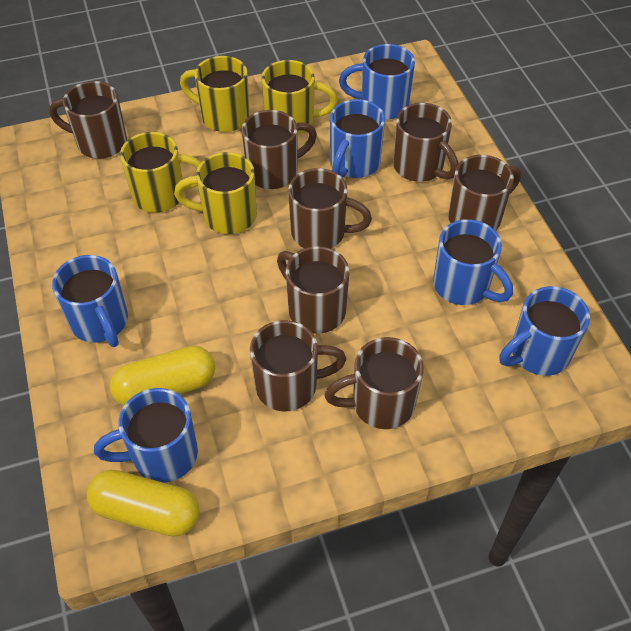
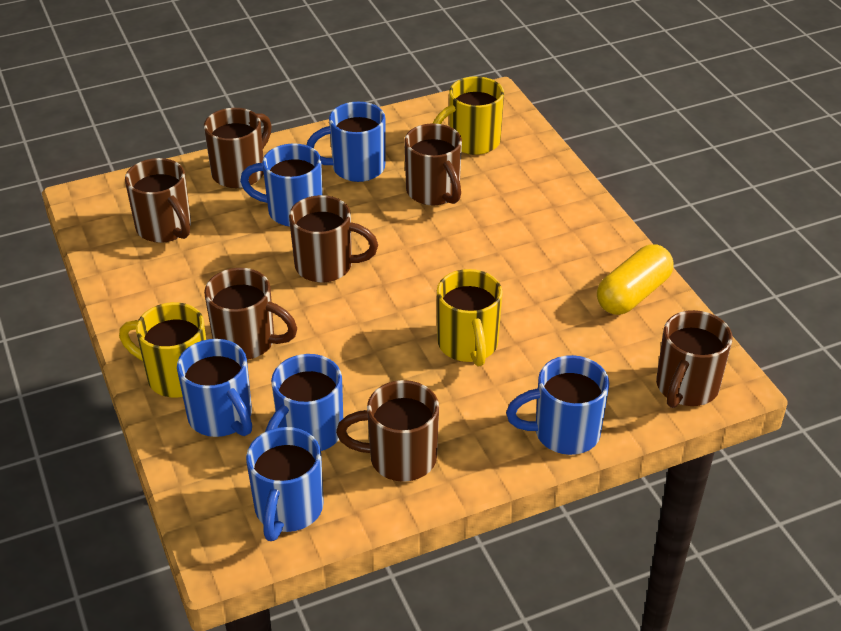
brown mug: [49,81,127,159] [242,110,317,189] [250,320,347,412] [277,246,349,334] [288,168,372,249] [324,337,424,429] [393,103,458,182] [448,155,521,231] = 8 -> [125,158,191,243] [204,108,272,188] [204,268,297,360] [289,195,378,283] [336,380,439,482] [404,123,462,205] [656,310,732,408] = 7
yellow capsule: [87,470,200,537] [110,346,215,406] = 2 -> [597,244,674,315] = 1
yellow mug: [120,132,201,213] [174,152,257,234] [180,56,250,132] [262,60,338,135] = 4 -> [119,302,206,398] [433,76,504,155] [437,269,503,366] = 3

